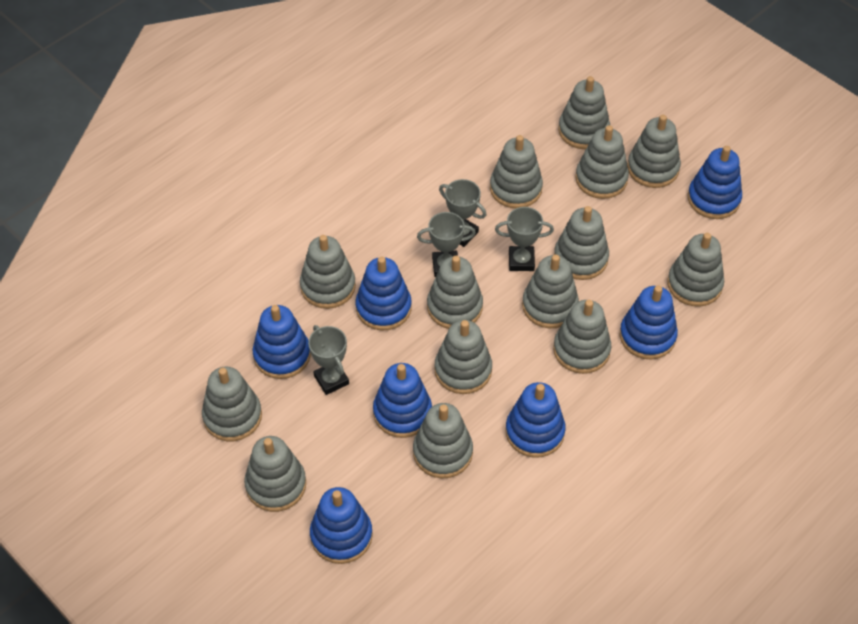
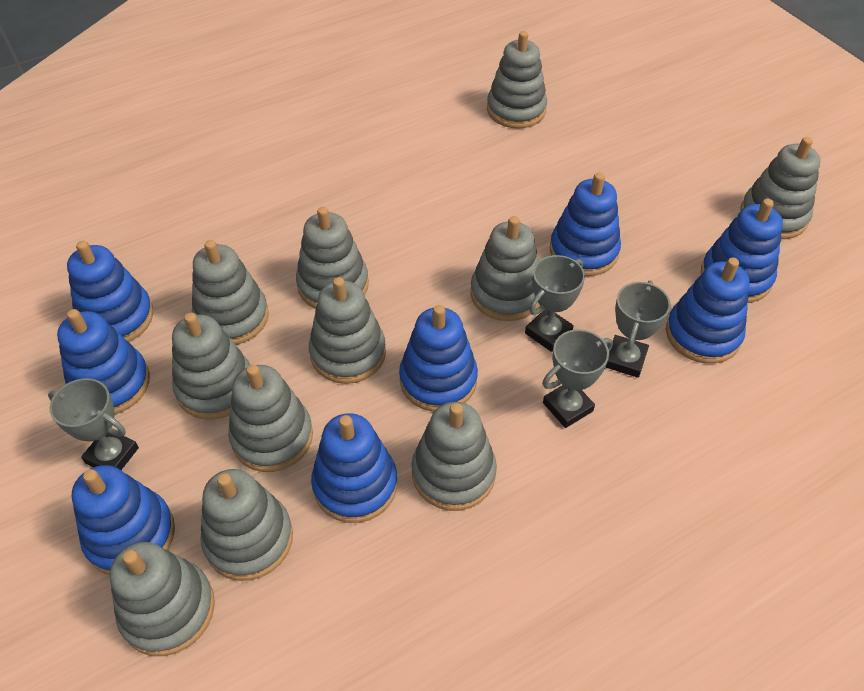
blue stacking toy: [253,305,311,379] [310,487,373,564] [355,257,412,330] [373,363,432,438] [505,382,566,458] [620,285,678,360] [688,146,742,219] = 7 -> [57,309,150,415] [67,241,154,342] [72,465,175,575] [311,413,398,523] [399,305,478,412] [550,172,621,276] [666,258,750,364] [701,199,783,303] = 8
grey stacking toy: [202,366,262,441] [244,436,306,512] [300,235,356,309] [413,403,473,478] [427,256,483,329] [434,320,492,394] [490,135,543,208] [522,254,579,328] [553,300,611,374] [554,206,609,280] [558,76,610,149] [575,125,629,199] [627,115,681,188] [667,233,724,307] = 14 -> [110,542,215,656] [172,312,250,420] [192,240,269,345] [200,469,293,581] [228,365,313,472] [296,207,369,309] [309,277,386,384] [412,402,497,511] [470,216,540,321] [487,31,547,128] [740,137,821,239] = 11

